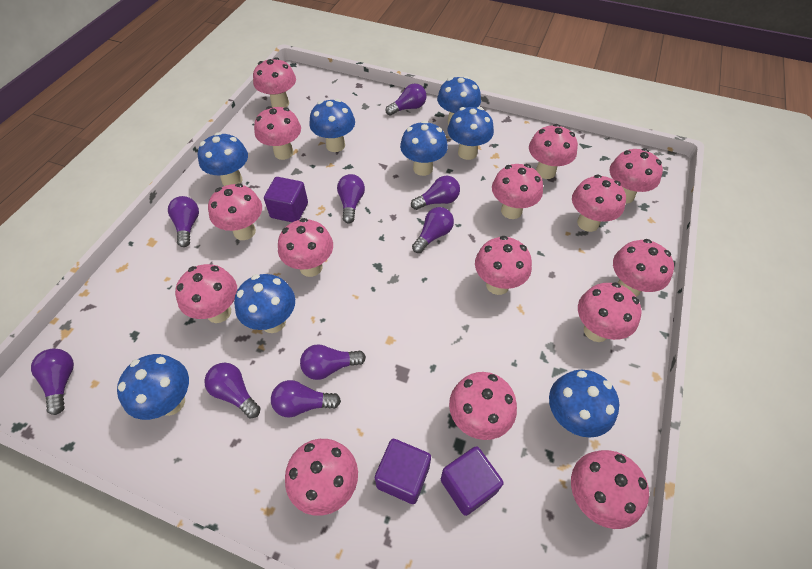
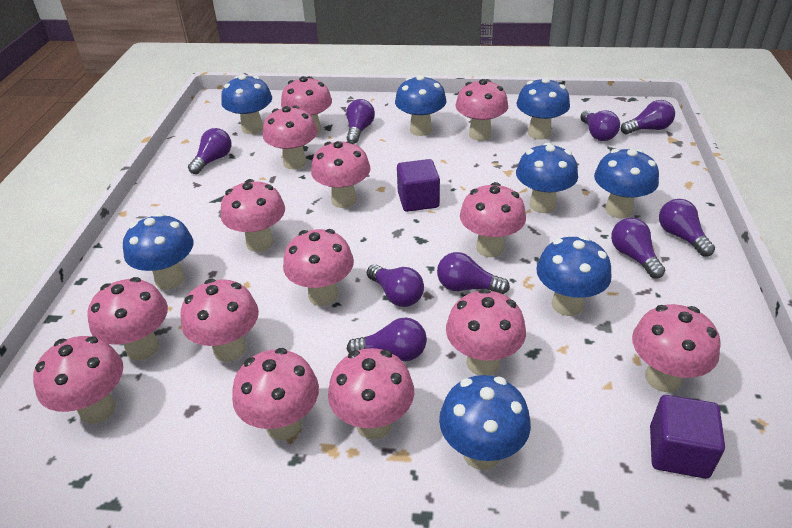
pink mushroom: [175,264,237,323] [208,183,262,240] [253,57,296,108] [254,106,301,160] [278,218,333,277] [285,439,358,516] [449,372,517,440] [475,236,532,295] [492,164,543,219] [529,124,578,179] [571,450,649,529] [572,175,626,232] [578,282,642,342] [610,148,663,204] [613,239,674,297] = 15 -> [33,336,123,424] [87,277,168,360] [181,279,259,362] [221,179,285,252] [232,348,319,440] [263,106,318,169] [281,76,332,135] [283,229,354,306] [311,140,371,208] [328,348,414,440] [446,288,526,375] [456,79,508,141] [460,182,526,257] [632,304,721,392] = 14
purple cube: [264,177,308,222] [375,439,431,504] [441,446,504,516] = 3 -> [397,159,440,212] [650,395,725,479] = 2

